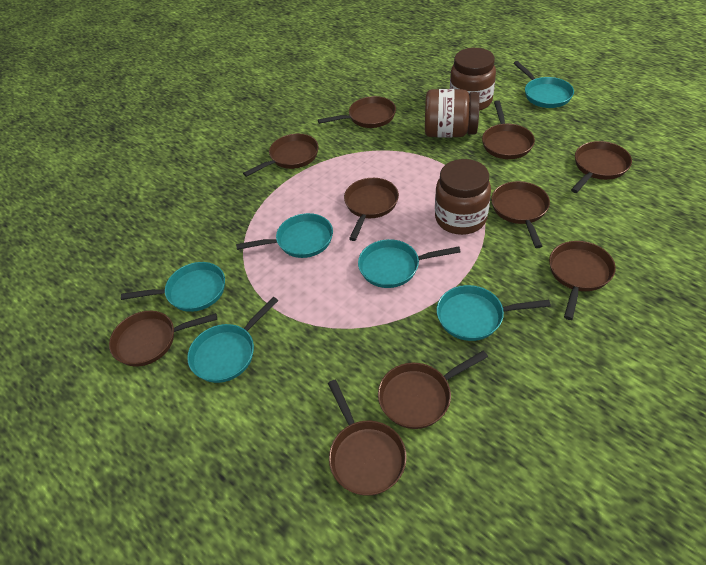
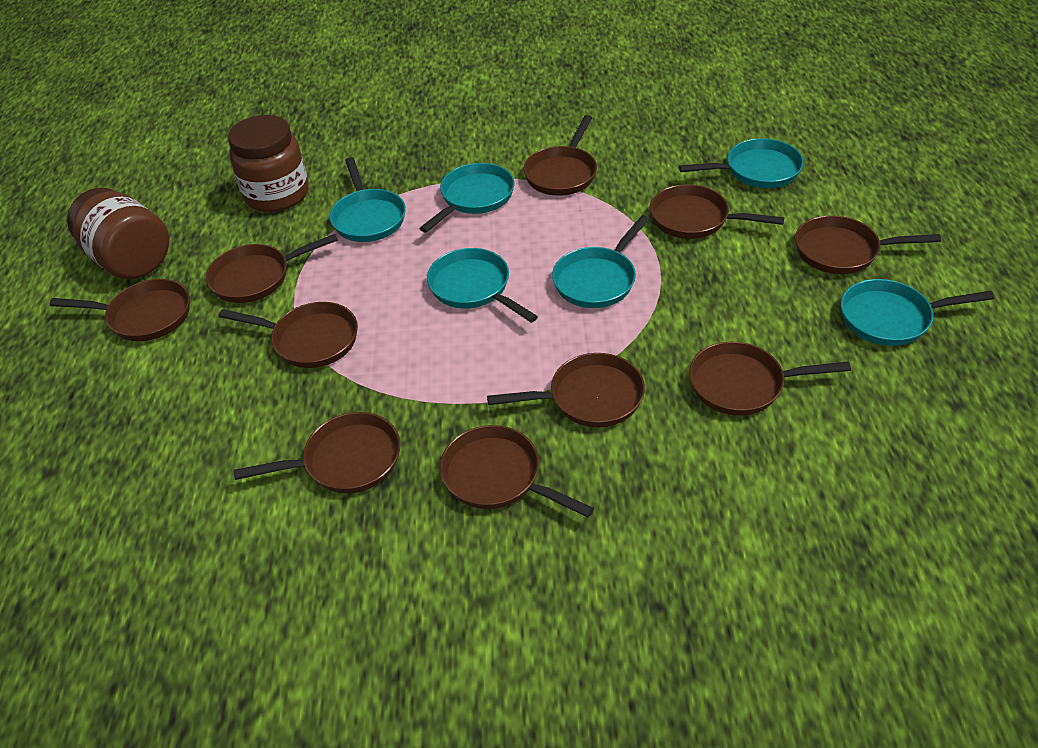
brown jar: [425,89,479,138] [435,159,491,235] [450,48,496,111] = 3 -> [67,188,169,279] [228,115,309,212] = 2

